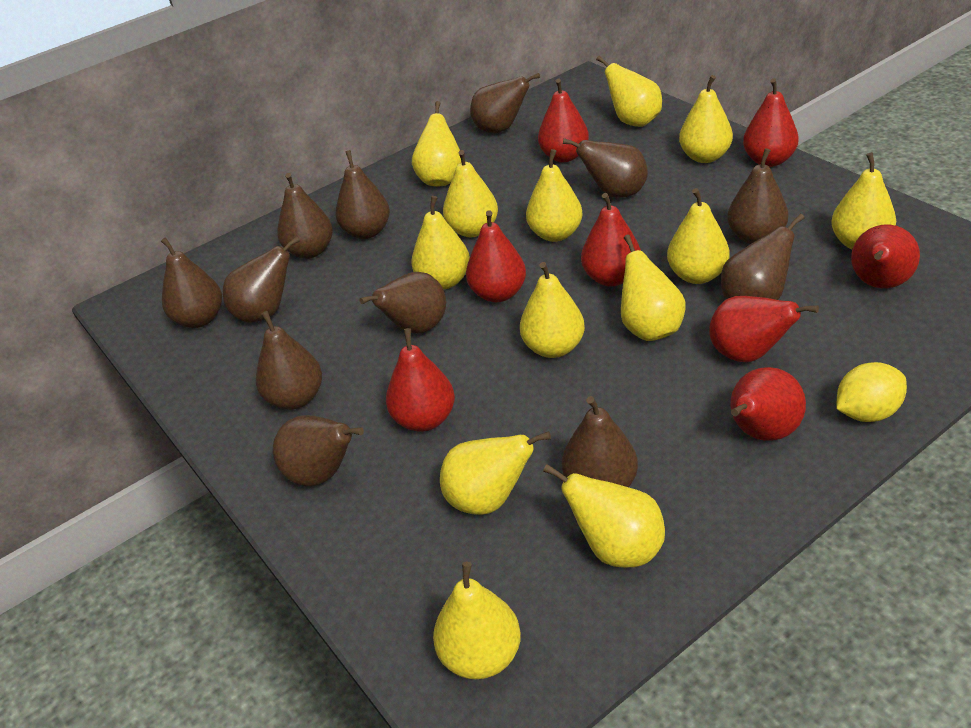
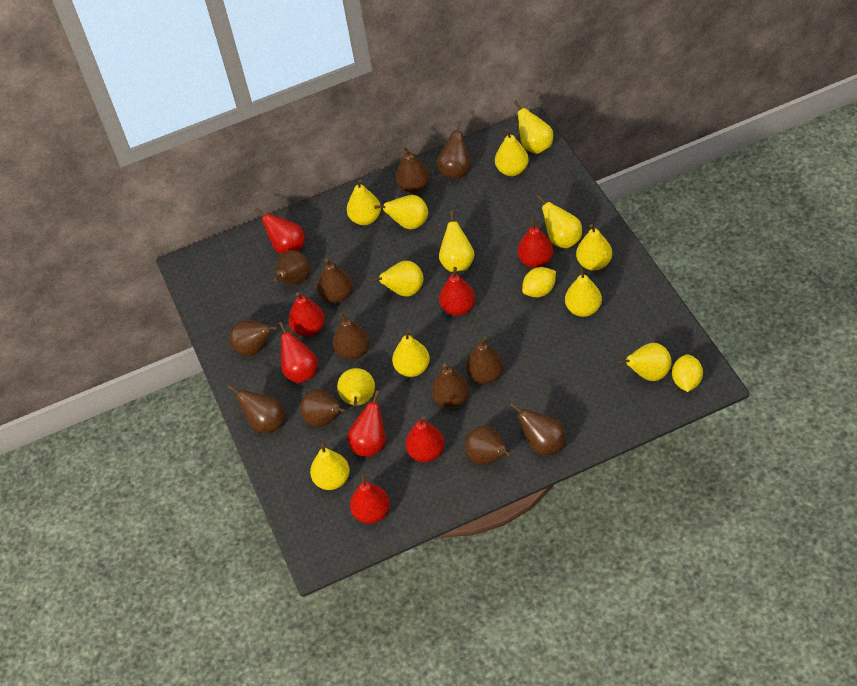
yellow lemon: [836,362,907,422] = 1 -> [522,267,556,297] [672,354,703,392] = 2

